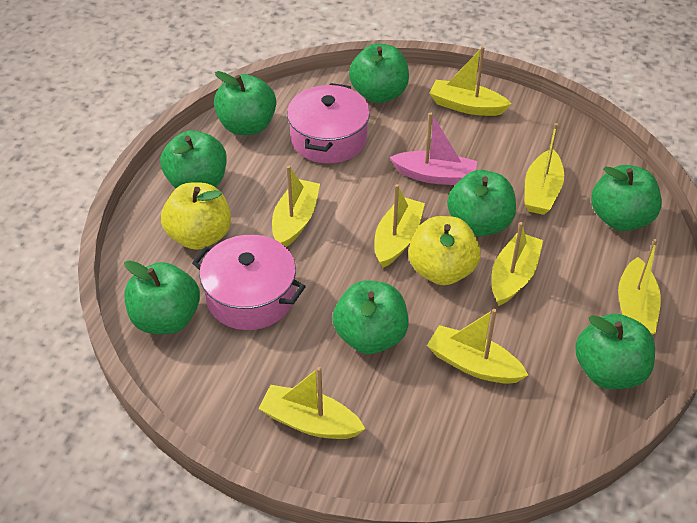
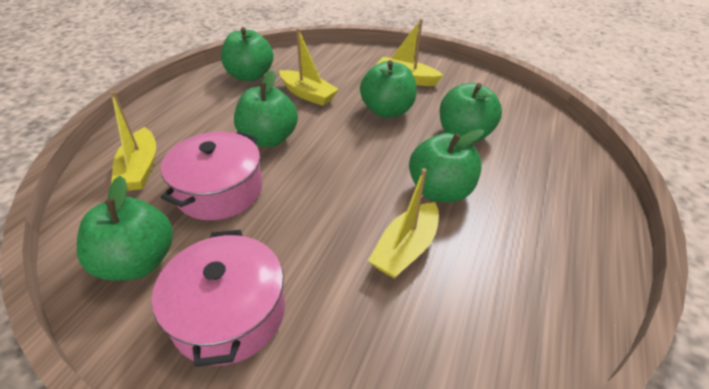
green apple: [124,260,200,334] [160,130,227,188] [214,71,276,135] [333,280,409,354] [349,43,409,103] [447,170,516,236] [575,314,655,389] [591,165,662,231] = 8 -> [77,176,173,281] [221,27,273,81] [234,70,298,147] [360,60,417,118] [409,129,484,202] [440,83,502,143] = 6
pink boat: [390,112,478,185] = 1 -> none = 0
yellow apple: [161,183,231,250] [408,216,481,285] = 2 -> none = 0
yellow boat: [258,367,365,439] [272,166,320,247] [374,184,425,268] [427,309,528,384] [429,46,511,116] [491,222,543,306] [524,123,564,215] [618,239,661,335] = 8 -> [110,91,156,191] [279,28,339,106] [368,168,439,279] [376,19,444,86] = 4

